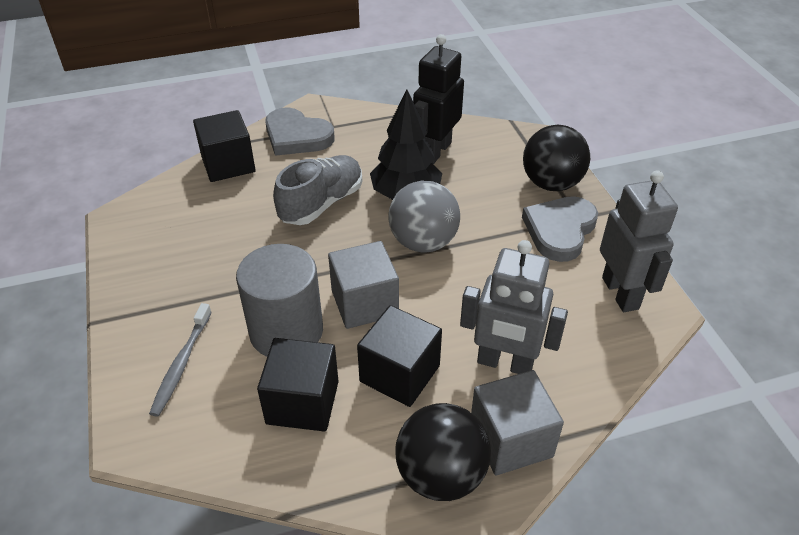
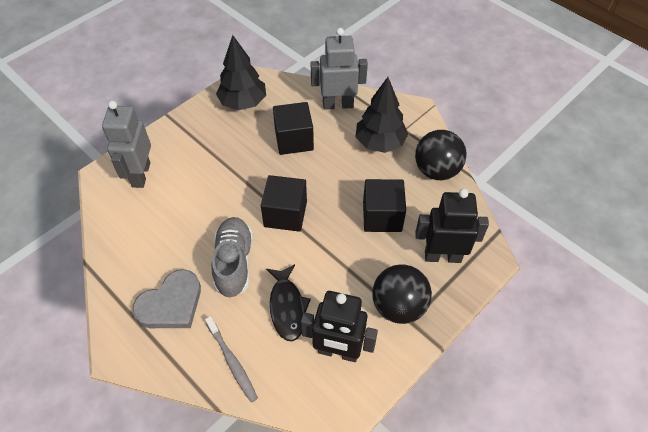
black fish: none = 0 -> [266,264,311,341] = 1
black robot: [413,34,464,164] = 1 -> [301,291,378,362] [415,189,489,263] = 2
black tree: [370,90,442,200] = 1 -> [216,35,266,110] [356,77,408,153] = 2
grey ball: [389,181,460,252] = 1 -> none = 0
grey cube: [328,241,399,329] [471,370,564,475] = 2 -> none = 0
grey cylinder: [236,244,323,357] = 1 -> none = 0
grey heart: [265,107,335,156] [522,196,598,262] = 2 -> [132,269,201,328] = 1

